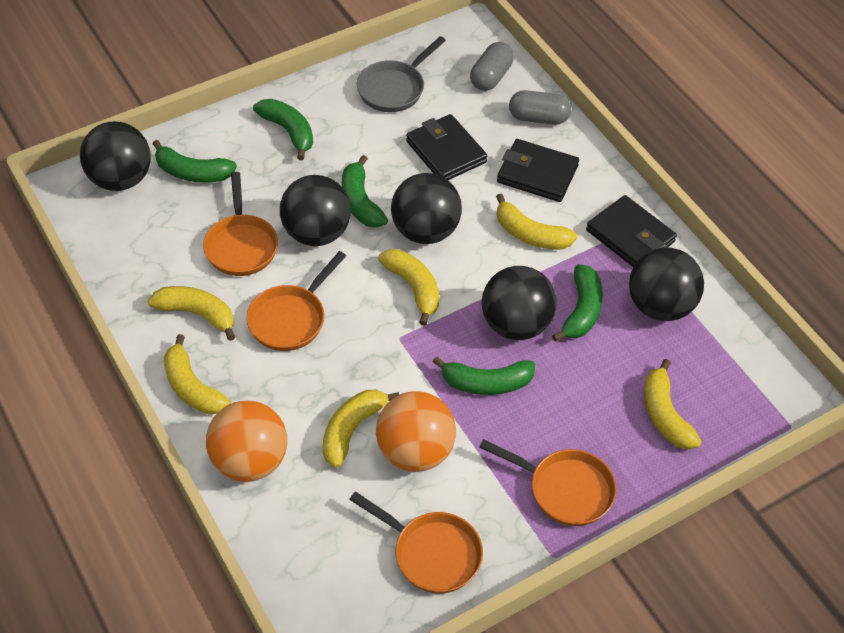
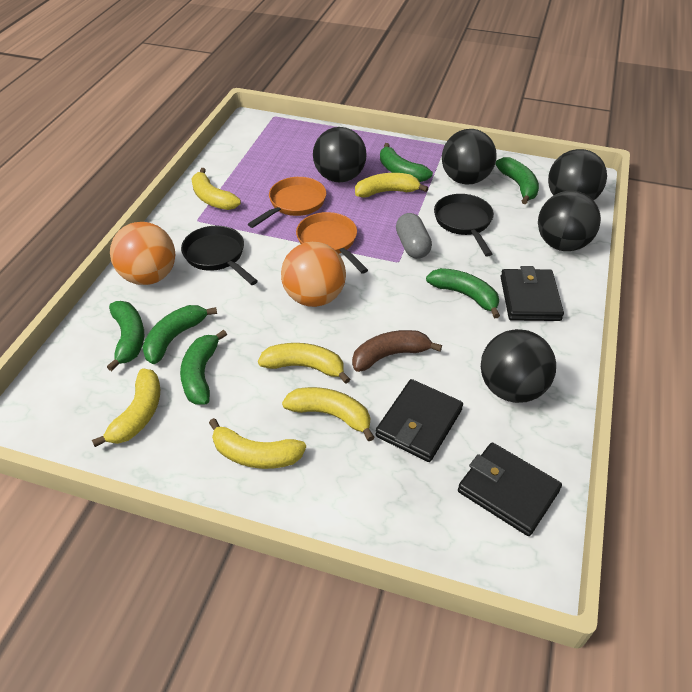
black pan: none = 0 -> [181,226,258,285] [434,194,494,257] = 2
brown banana: none = 0 -> [352,330,442,372] = 1
green banana: [153,140,237,183] [253,99,313,160] [342,155,388,228] [433,356,535,395] [552,264,603,342] = 5 -> [107,301,144,371] [142,305,217,364] [180,330,227,405] [380,143,433,182] [426,268,500,319] [495,157,539,204] = 6
grey capsule: [470,42,514,91] [509,90,571,125] = 2 -> [396,213,432,259] = 1
grey pan: [357,36,446,112] = 1 -> none = 0
orange pan: [203,172,278,276] [246,251,346,351] [349,492,483,594] [479,439,617,526] = 4 -> [248,177,326,228] [296,212,368,274] = 2

